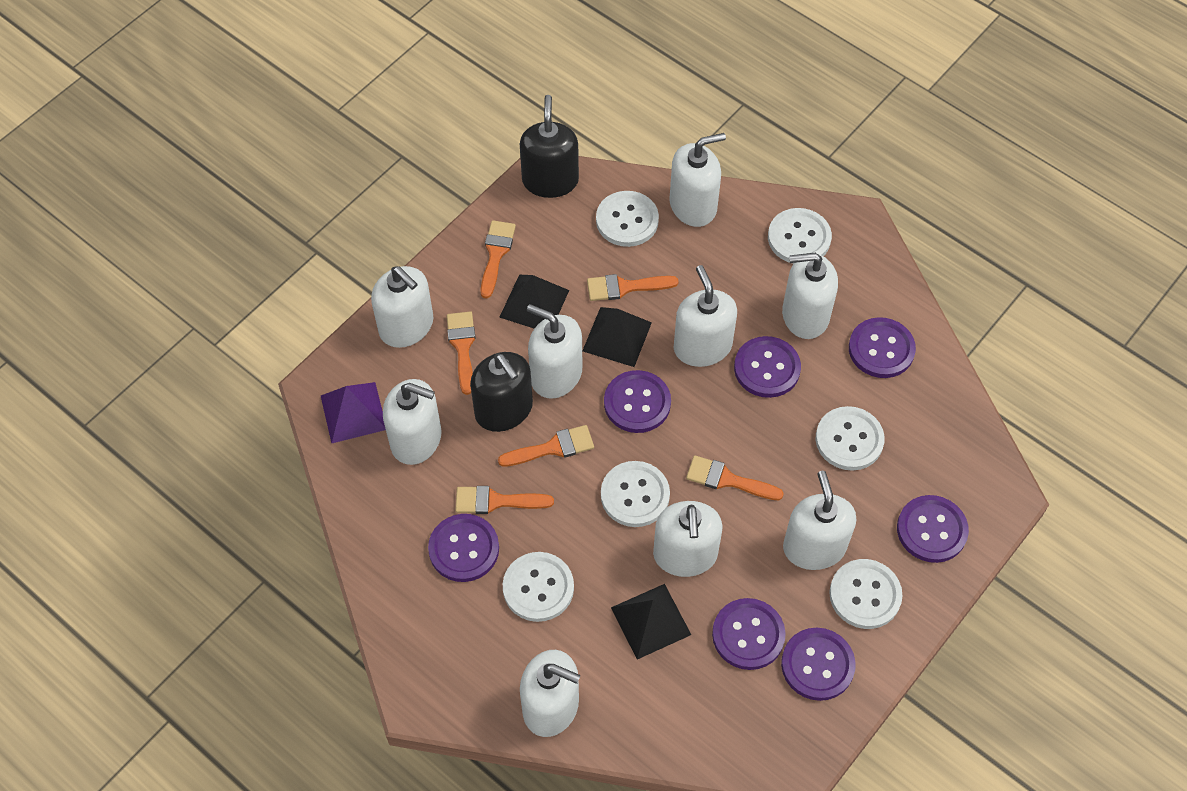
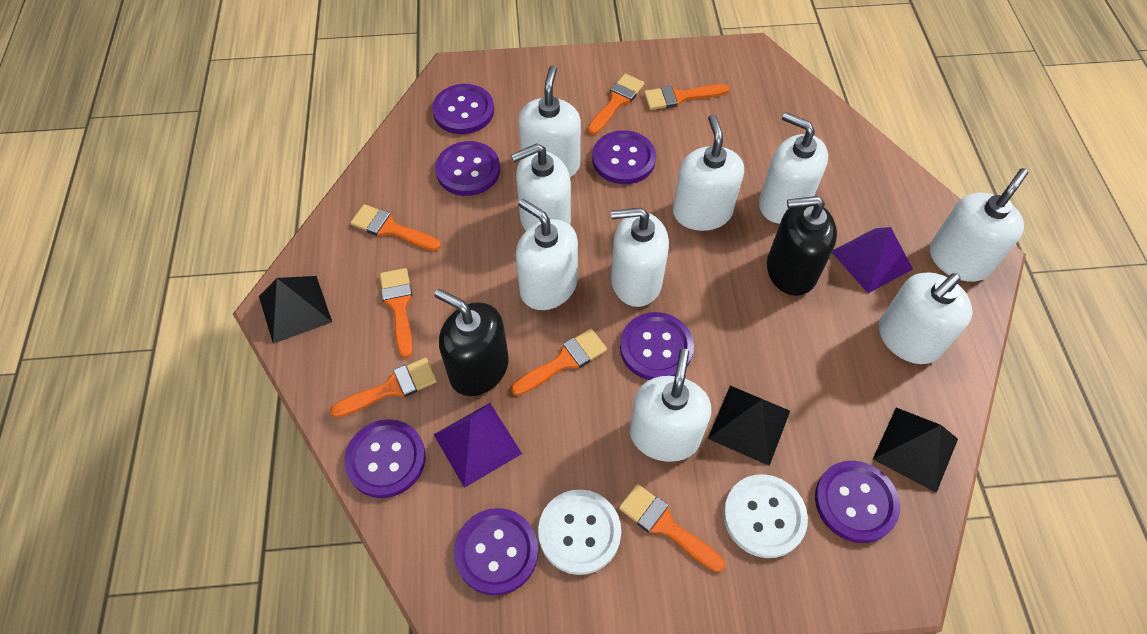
orange brush: [447,311,475,395] [455,486,554,514] [480,220,516,299] [498,425,594,467] [587,274,679,301] [686,455,784,500] = 6 -> [330,358,437,418] [350,204,441,251] [380,268,413,358] [511,329,607,396] [588,74,645,135] [619,484,725,572] [644,84,729,110] = 7
purple pyramid: [321,382,386,443] = 1 -> [433,403,522,488] [832,227,913,293] = 2
white button: [503,552,574,622] [596,191,659,247] [601,461,670,527] [768,208,832,264] [816,406,885,471] [829,559,903,629] = 6 -> [538,489,621,575] [723,474,808,558] = 2

